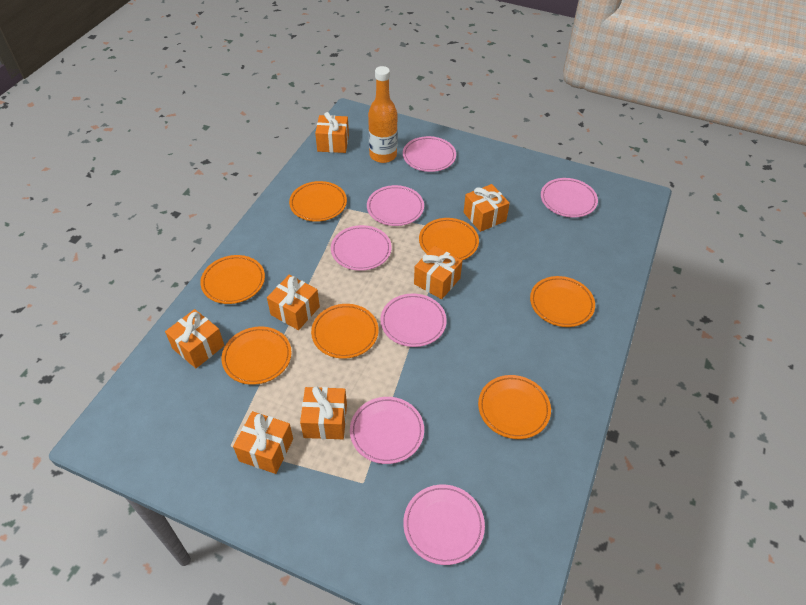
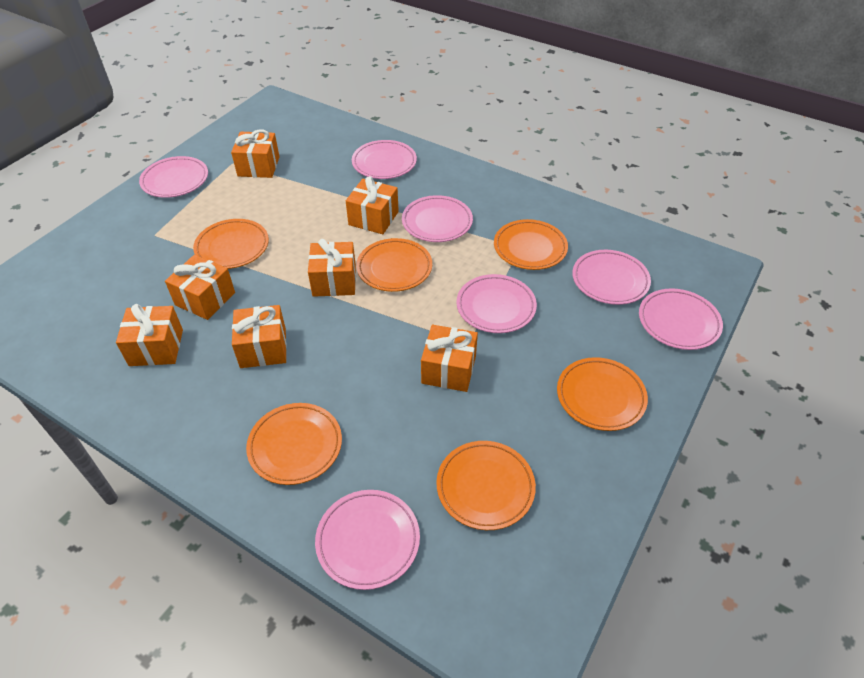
orange bottle: [368,66,398,163] = 1 -> none = 0
orange plate: [200,255,265,304] [222,327,292,385] [289,181,347,222] [311,304,379,359] [419,218,479,260] [478,375,551,439] [530,276,595,327] = 7 -> [193,219,269,269] [246,403,342,485] [356,238,432,292] [436,441,536,530] [494,219,568,270] [557,357,648,431] = 6

